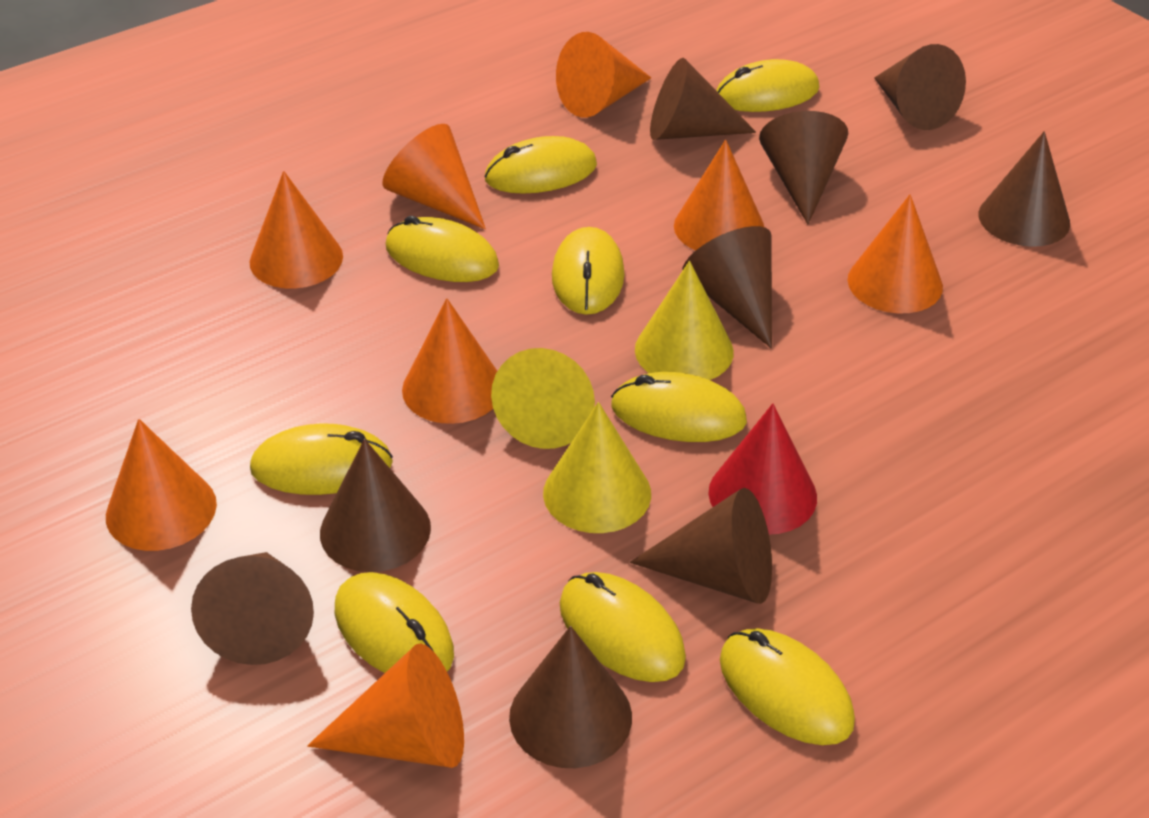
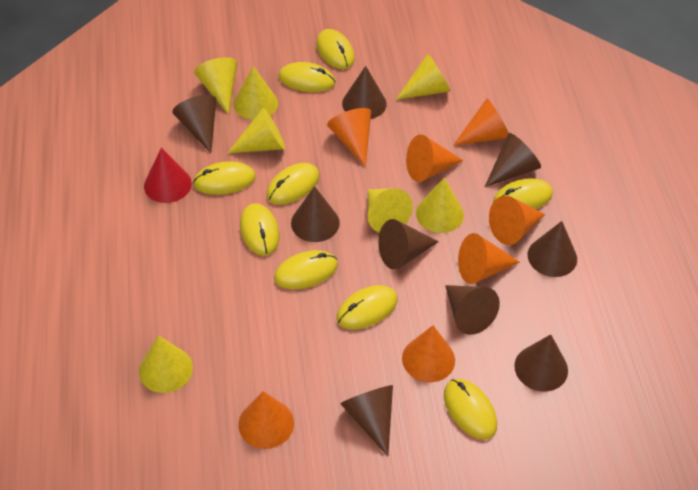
orange cone: [106,419,217,551] [250,171,343,289] [307,644,464,768] [382,124,486,229] [402,298,497,424] [556,32,651,118] [674,140,764,250] [848,194,943,313] = 8 -> [238,391,294,449] [327,108,371,167] [402,325,455,382] [406,134,464,182] [453,98,509,146] [458,233,520,284] [489,196,546,245] = 7
yellow cone: [491,348,595,449] [543,402,651,533] [635,261,734,380] = 3 -> [139,335,193,393] [194,57,238,114] [228,108,285,153] [234,66,278,120] [368,188,413,233] [395,54,451,100] [416,177,464,233] = 7

